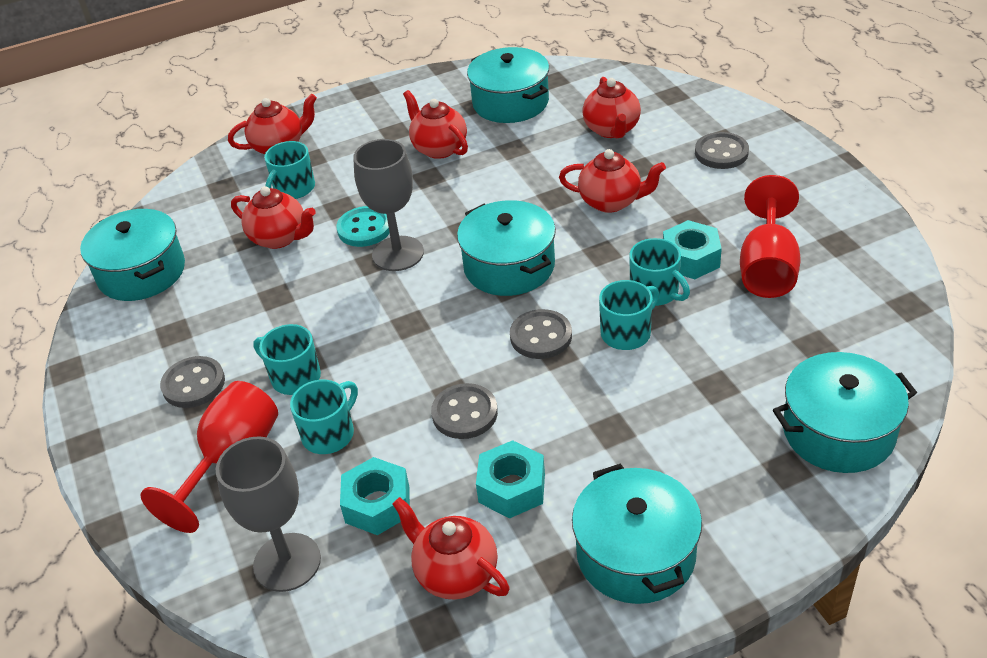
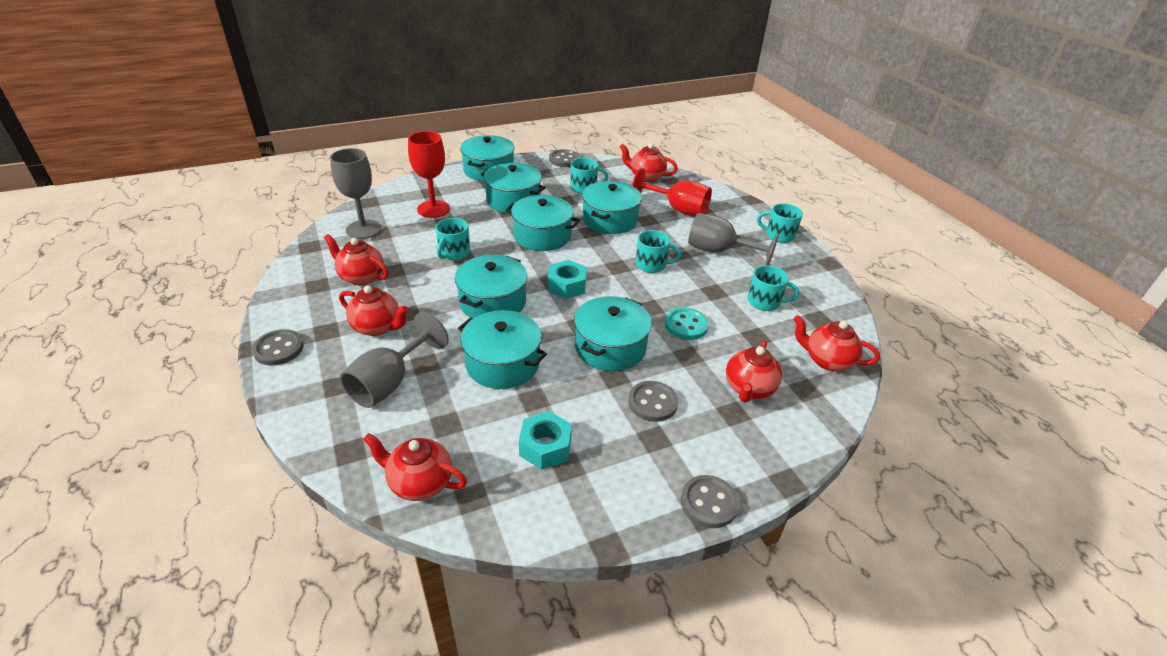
grey goblet: [216,436,321,592] [353,139,424,271] = 2 -> [330,148,381,239] [340,312,449,408] [688,213,779,265] = 3
turquoise nut: [340,457,410,535] [476,440,545,519] [663,220,722,279] = 3 -> [519,411,572,470] [548,260,587,299] = 2
turquoise pot: [80,209,185,301] [457,200,556,296] [467,47,549,123] [572,464,702,604] [773,352,917,473] = 5 -> [455,255,527,319] [458,310,547,389] [460,135,515,182] [481,163,546,213] [505,195,580,251] [574,296,652,371] [582,181,642,234] = 7

